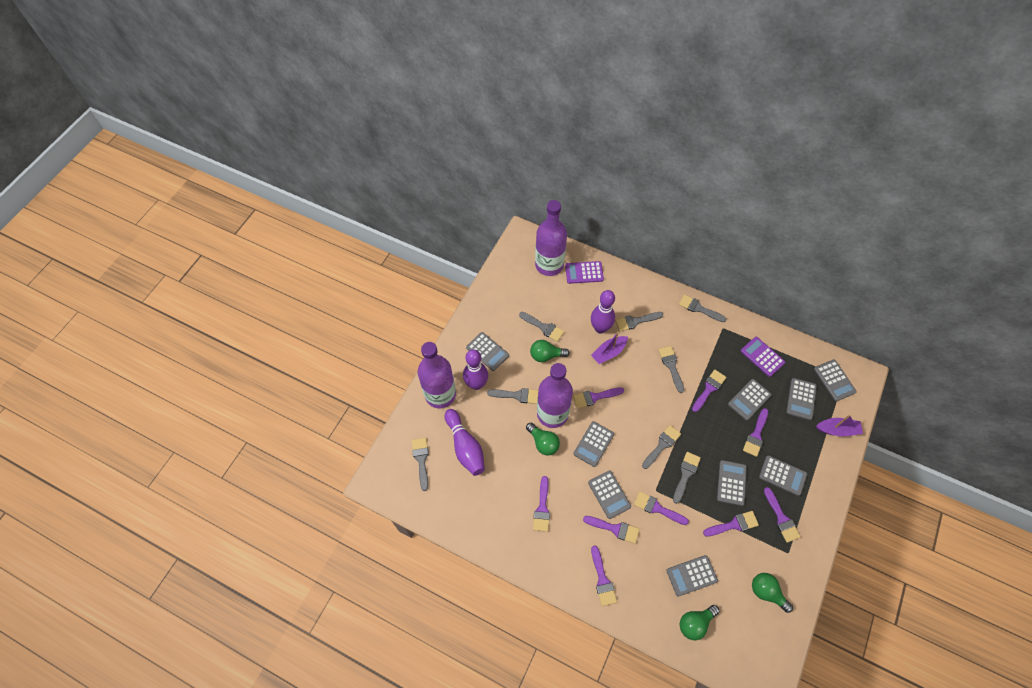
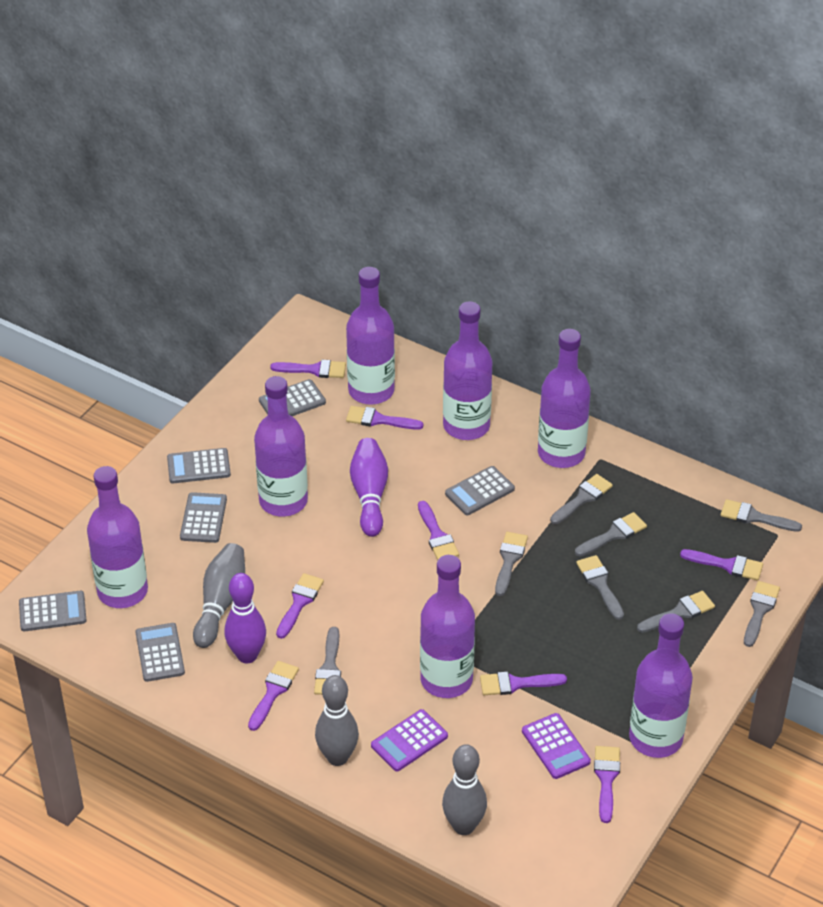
green light bulb: [526,423,560,456] [530,340,570,362] [680,605,720,641] [752,573,793,613] = 4 -> none = 0
grey bowling pin: none = 0 -> [193,543,245,648] [315,675,359,766] [442,744,487,835] = 3
grey calculator: [466,332,509,371] [573,421,614,467] [588,470,631,519] [666,555,718,597] [717,460,747,506] [728,379,772,420] [759,455,807,496] [786,378,817,420] [814,360,857,401] = 9 -> [19,591,87,631] [135,623,185,682] [167,448,231,483] [180,492,227,543] [259,379,326,416] [445,466,515,515] = 6
purple boat: [591,332,628,364] [816,415,863,436] = 2 -> none = 0
purple bottle: [418,342,456,408] [535,200,567,276] [537,363,573,428] = 3 -> [87,466,148,608] [254,376,308,516] [346,267,395,405] [420,555,475,698] [443,301,493,440] [538,329,591,468] [629,613,693,758] = 7
purple bowling pin: [445,409,485,476] [463,349,488,390] [591,290,615,334] = 3 -> [225,573,266,663] [350,438,388,537] = 2
purple brush: [533,476,550,532] [573,387,624,408] [583,516,640,544] [591,545,617,606] [634,491,689,525] [692,370,726,412] [703,511,759,536] [743,408,768,457] [764,487,801,543] = 9 -> [248,661,299,731] [270,360,346,378] [276,573,324,639] [346,406,423,430] [418,501,459,560] [480,672,567,695] [594,746,620,823] [680,549,763,581] = 8

